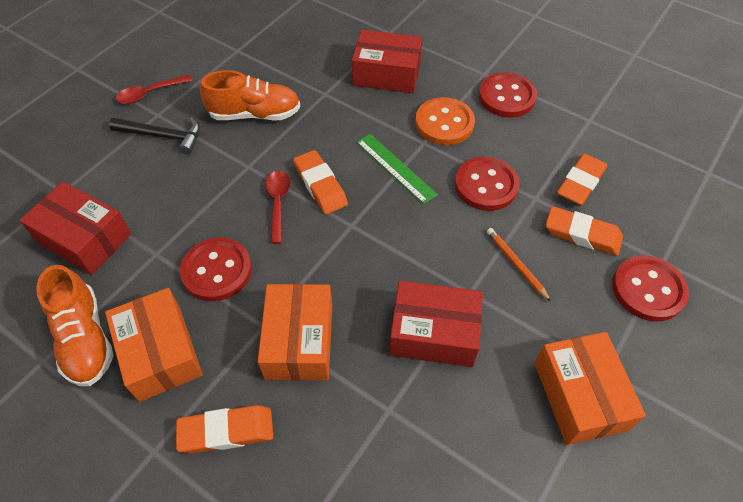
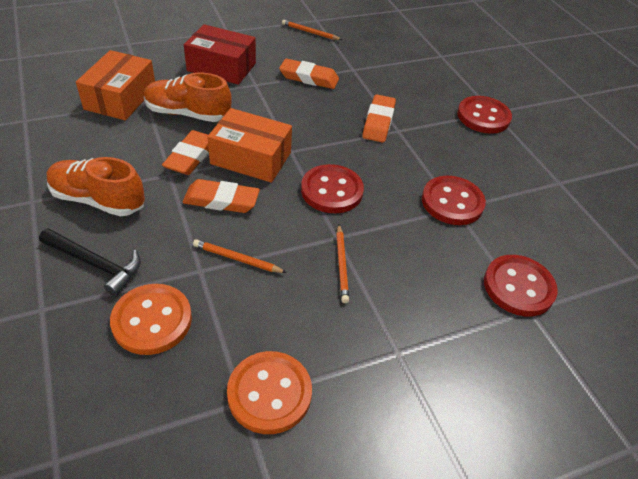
green ruler: [357,134,438,204] = 1 -> none = 0
orange box: [105,288,203,402] [258,284,332,380] [534,332,646,445] = 3 -> [76,50,155,120] [207,108,292,183] = 2
orange button: [415,97,475,145] = 1 -> [110,284,192,355] [227,351,312,434] = 2
orange pencil: [487,228,551,302] = 1 -> [193,239,287,273] [282,20,342,40] [336,224,349,303] = 3
red box: [19,181,131,275] [352,30,423,93] [389,280,483,367] = 3 -> [184,24,256,85] = 1
red spoon: [116,75,192,104] [265,170,291,244] = 2 -> none = 0

